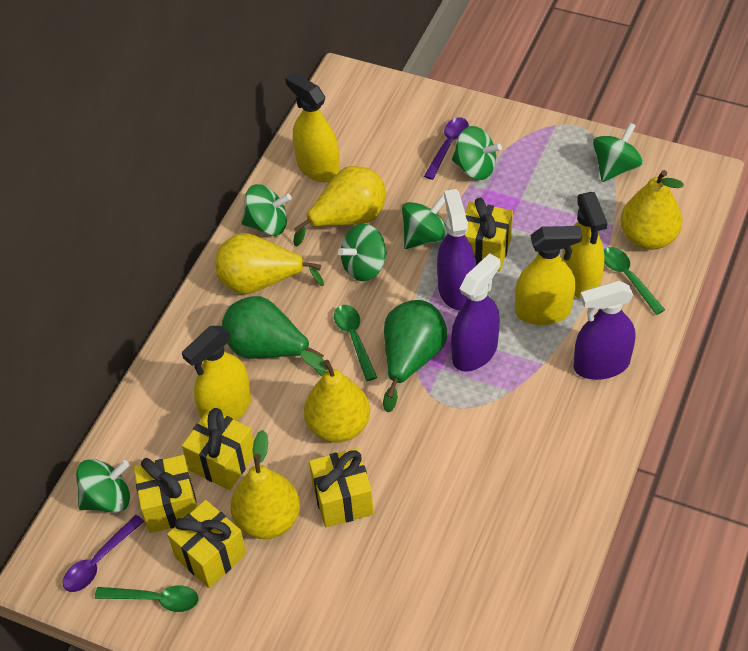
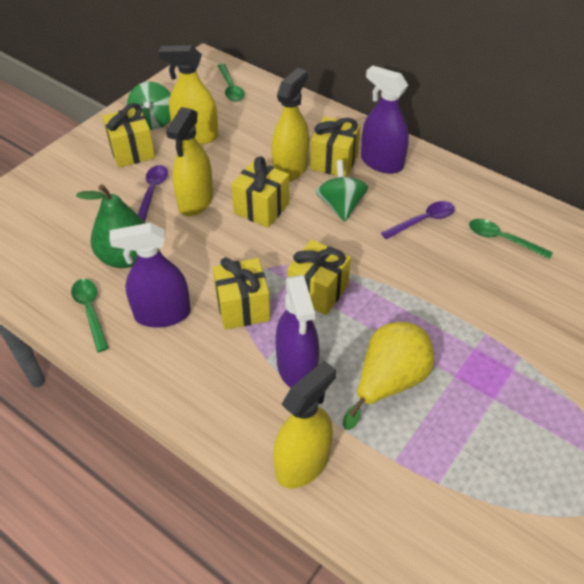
green pear: [222,296,326,376] [383,300,447,412] = 2 -> [76,184,146,268] = 1
green spinning top: [76,459,130,513] [241,184,292,236] [338,223,387,281] [402,194,448,249] [452,126,502,180] [593,123,643,182] = 6 -> [127,81,171,130] [316,160,368,222] = 2
yellow pear: [216,233,324,294] [231,430,300,539] [293,166,386,246] [300,350,370,443] [620,170,684,250] = 5 -> [343,322,434,430] = 1

